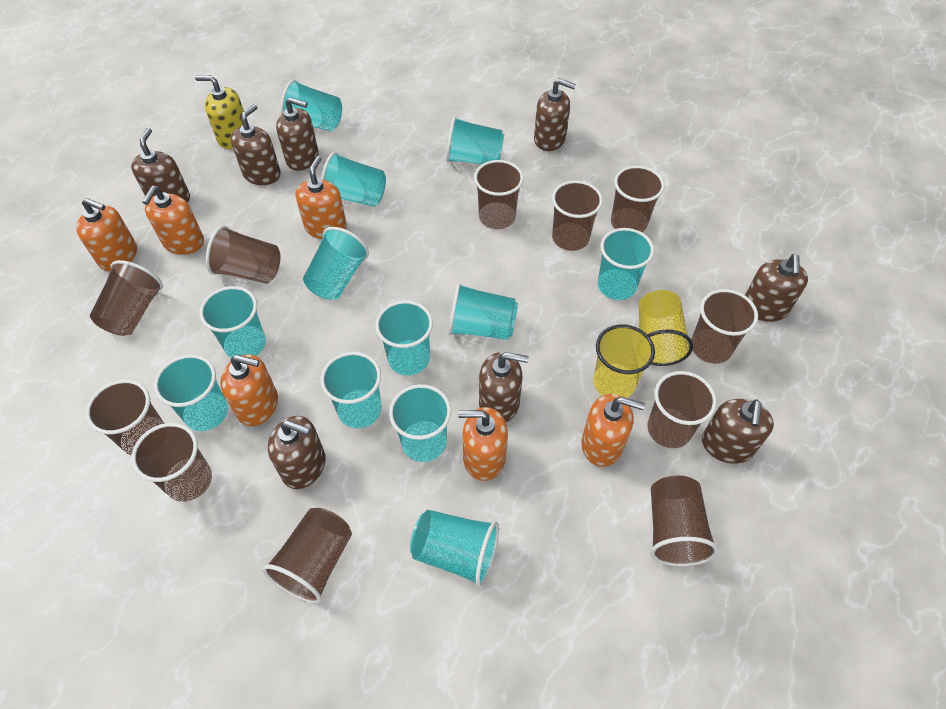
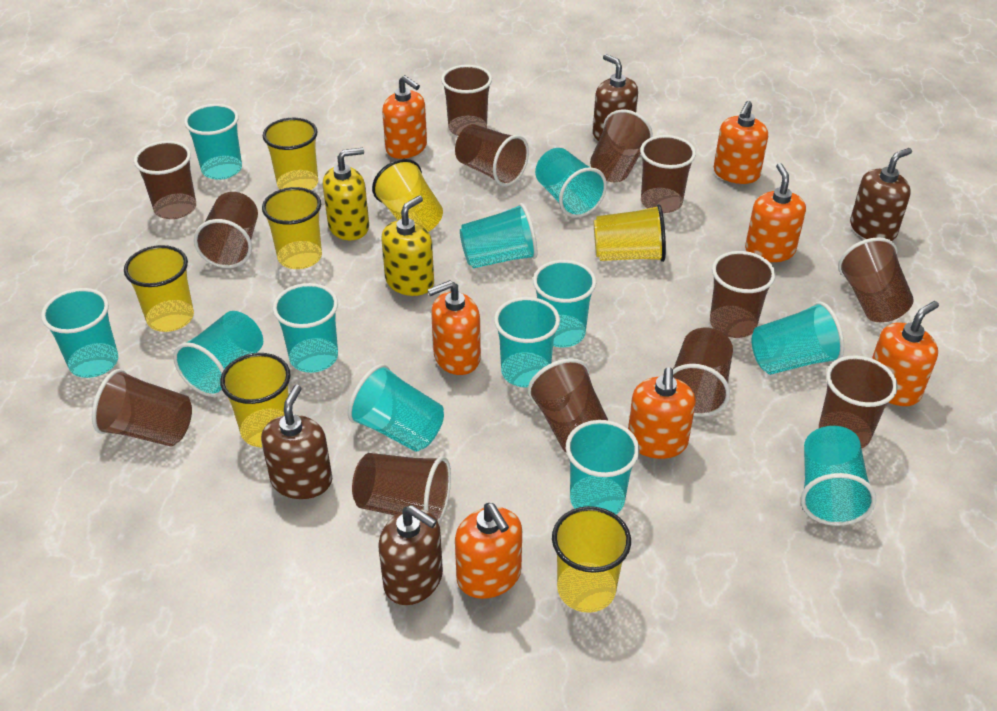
brown cup: [86,380,165,456] [90,260,163,336] [131,423,212,502] [206,225,281,284] [262,508,352,604] [474,160,524,229] [552,181,603,251] [611,166,665,232] [647,371,717,448] [650,475,718,566] [691,289,758,364] = 11 -> [92,369,192,446] [134,141,196,219] [194,192,258,268] [352,453,451,524] [441,65,492,136] [455,124,529,186] [528,358,608,452] [590,110,653,183] [640,135,696,213] [673,328,733,417] [710,251,776,338] [819,355,898,449] [838,237,914,322] = 13
brown soap dispenser: [131,128,190,203] [231,104,281,185] [268,416,325,489] [276,97,319,171] [479,352,528,422] [534,78,576,151] [702,399,774,464] [745,254,808,322] = 8 -> [261,385,332,499] [378,505,443,605] [593,54,638,141] [850,148,912,241] = 4
orange soap dispenser: [76,198,137,271] [142,186,204,255] [220,354,278,426] [296,156,347,239] [458,407,508,481] [581,394,645,467] = 6 -> [382,75,427,159] [427,280,481,375] [455,503,522,599] [628,367,696,459] [714,101,768,184] [745,163,806,262] [872,301,939,406] = 7
yellow cup: [593,324,655,398] [639,290,693,366] = 2 -> [124,245,194,332] [220,353,290,447] [262,187,322,269] [263,118,318,190] [372,159,443,232] [552,506,631,613] [594,204,666,262] = 7
yellow soap dispenser: [195,75,244,149] = 1 -> [323,148,369,240] [381,196,434,296] = 2

